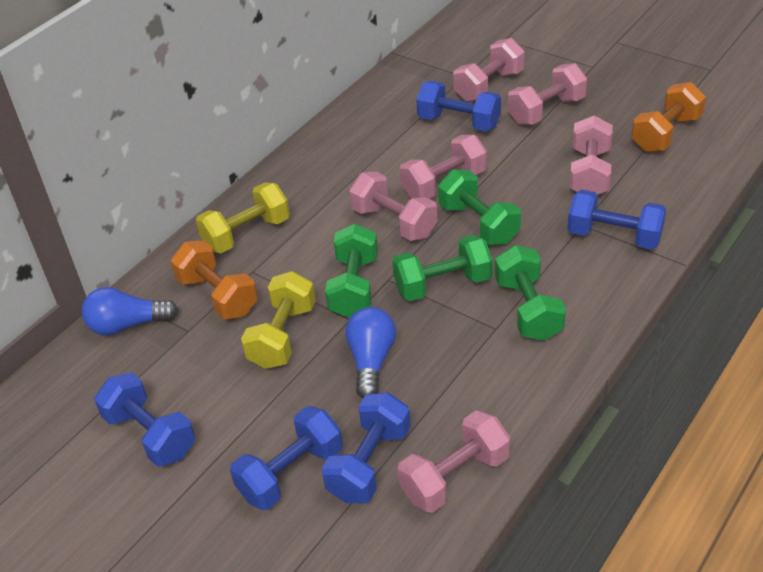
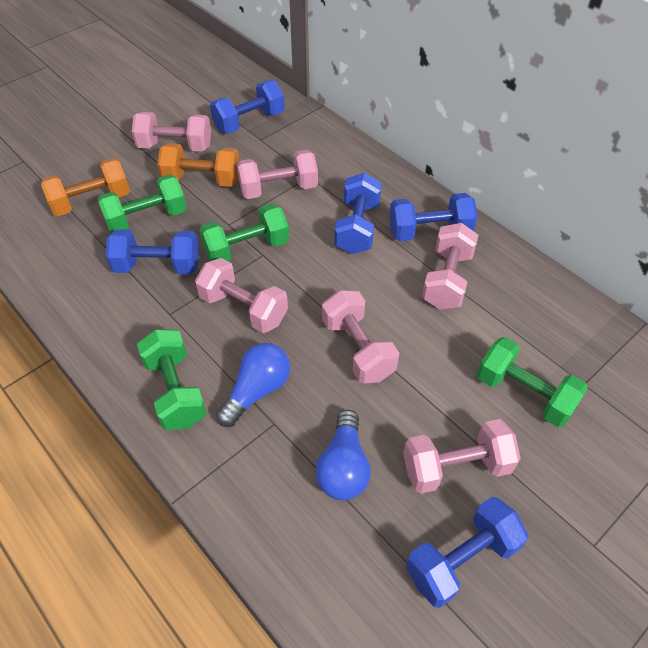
yellow dumbbell: [196,182,290,253] [241,271,316,369] = 2 -> none = 0

